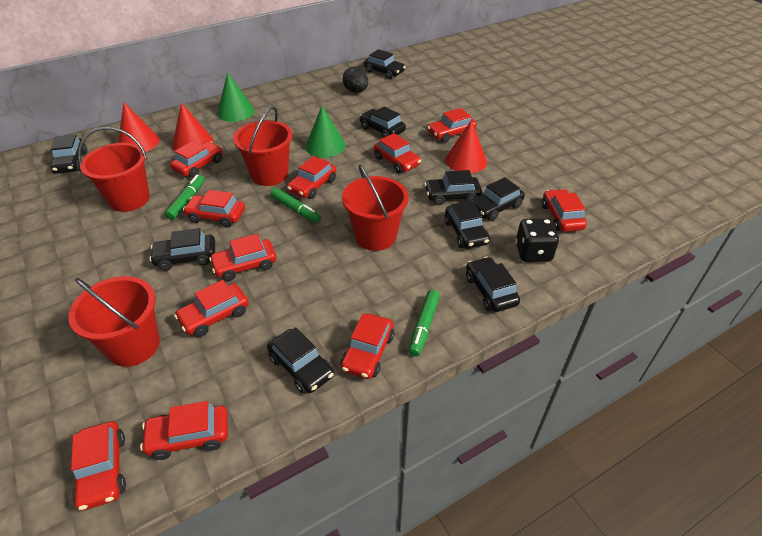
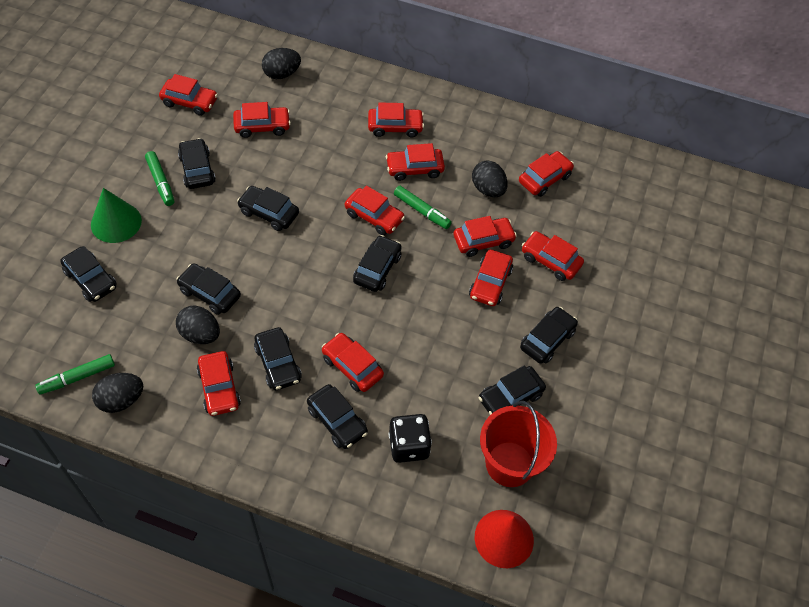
black egg: [343,67,368,93] = 1 -> [92,373,143,413] [176,306,220,344] [262,48,301,79] [472,161,508,197] = 4
green cone: [217,73,255,122] [305,106,346,158] = 2 -> [91,188,142,243] = 1
red bucket: [68,276,160,367] [78,127,150,212] [233,107,293,186] [342,164,409,251] = 4 -> [480,401,557,487] = 1
red cone: [118,103,159,152] [172,103,213,151] [445,120,487,173] = 3 -> [475,510,534,568] = 1

